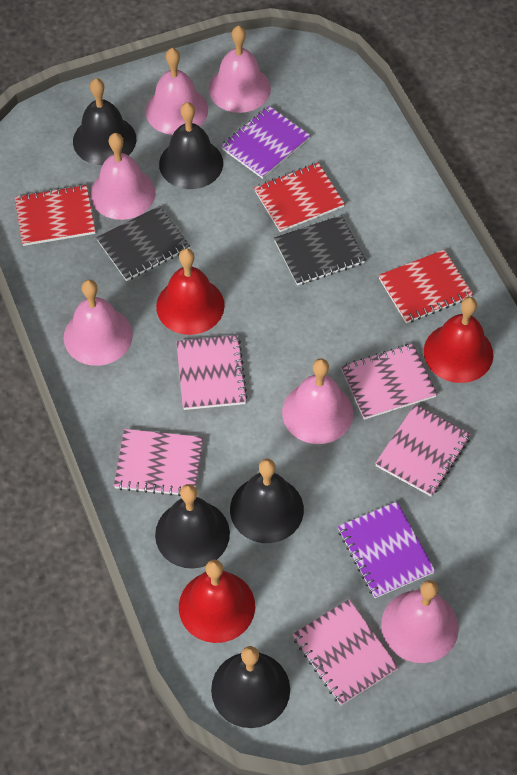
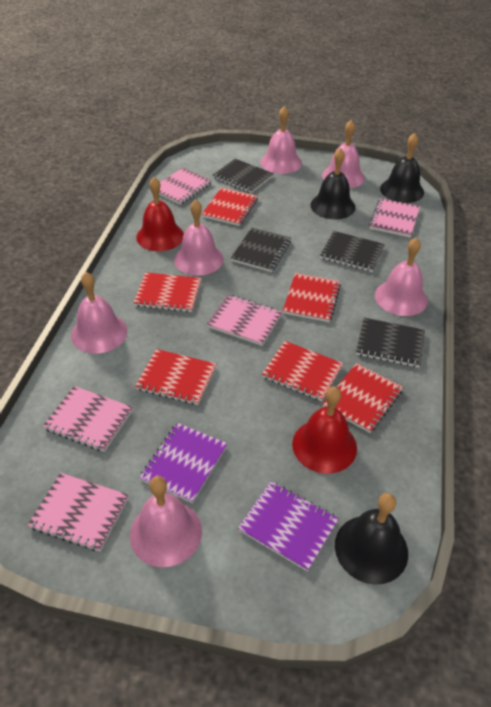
black bell: [73,78,136,165] [155,484,230,569] [159,102,223,189] [211,646,290,728] [230,459,304,543] = 5 -> [311,148,355,219] [335,493,408,585] [380,133,424,203] = 3
black notebook: [96,206,190,281] [274,215,366,285] = 2 -> [213,159,273,193] [231,228,291,272] [320,231,385,272] [356,318,425,368] = 4
red bell: [156,248,225,335] [179,559,255,643] [424,297,493,383] = 3 -> [136,177,184,251] [292,387,357,474] = 2
red notebook: [15,185,95,246] [254,162,345,232] [378,249,474,323] = 3 -> [134,272,201,312] [135,349,217,405] [202,188,258,226] [262,341,343,401] [283,273,341,322] [322,363,403,433] = 6

